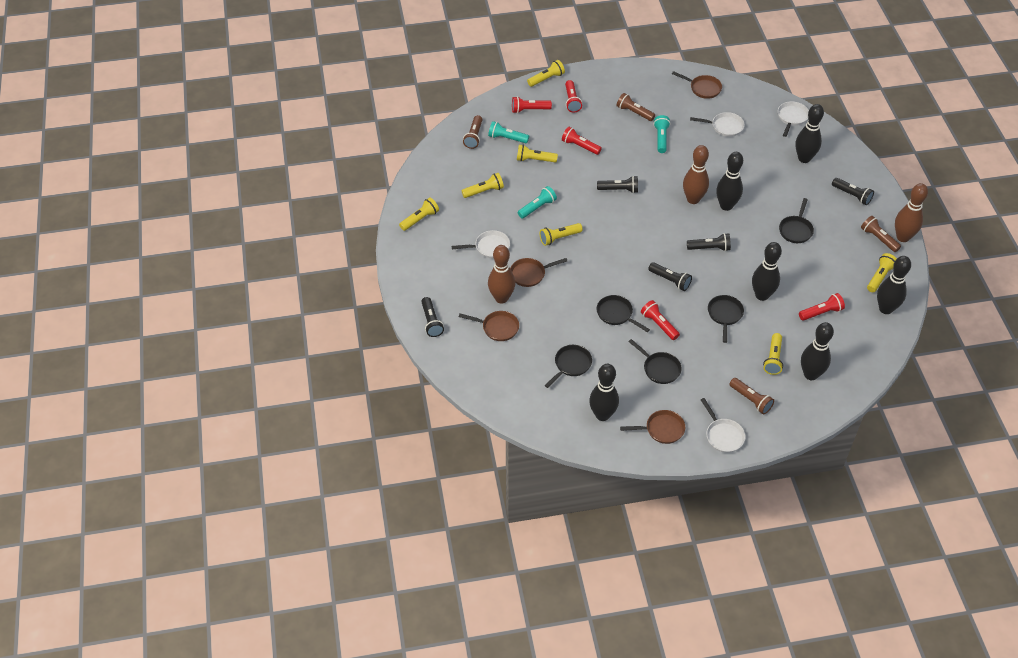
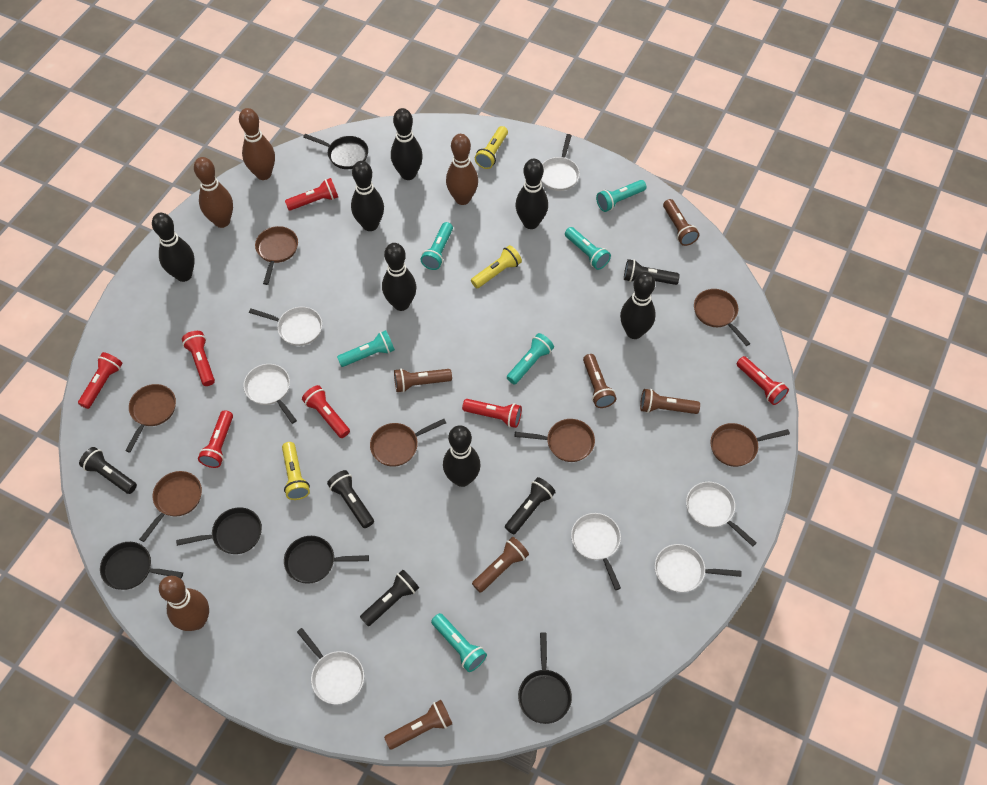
black bowling pin: [589,364,619,421] [716,152,743,211] [752,242,782,301] [796,104,824,163] [801,322,834,380] [877,256,911,314] = 6 -> [152,213,195,282] [351,161,384,231] [382,243,416,311] [391,108,423,180] [443,425,480,487] [515,159,548,229] [620,272,656,339] = 7
brown bowling pin: [488,245,515,304] [683,145,709,204] [895,183,928,242] = 3 -> [159,576,209,631] [194,157,233,228] [239,108,275,180] [446,134,478,205] = 4
brown flashlight: [463,115,482,149] [617,93,655,121] [729,378,774,414] [861,216,901,252] = 4 -> [384,700,453,750] [394,368,452,393] [472,537,529,593] [583,354,616,408] [640,389,700,414] [663,199,699,246] = 6
brown pan: [459,311,519,341] [510,258,567,287] [620,410,685,444] [672,71,722,99] = 4 -> [125,384,176,453] [139,471,202,542] [255,226,298,285] [370,419,446,467] [514,419,595,462] [694,289,751,346] [710,423,790,467] = 7
red flashlight: [512,96,552,113] [562,127,602,155] [565,80,582,113] [641,300,680,340] [799,293,845,321] = 5 -> [78,352,122,409] [182,331,215,386] [198,410,233,468] [285,178,338,211] [302,385,350,438] [462,399,522,428] [737,356,789,405] = 7
turquoise flashlight: [488,121,529,143] [518,186,557,219] [653,115,670,153] = 3 -> [337,330,395,367] [421,222,453,270] [431,613,487,672] [507,333,554,385] [565,227,611,270] [596,180,646,212] = 6
white pan: [452,230,510,258] [690,112,745,137] [701,398,746,453] [778,101,809,137] = 4 -> [243,364,297,424] [249,307,322,346] [297,628,364,704] [541,134,580,191] [571,513,621,590] [655,544,741,592] [686,482,757,547] = 7
yellow flashlight: [399,198,439,231] [462,173,504,198] [517,144,558,163] [527,60,565,87] [540,223,583,246] [763,333,783,375] [867,253,897,292] = 7 -> [282,442,310,500] [471,245,522,288] [475,126,508,169] = 3

